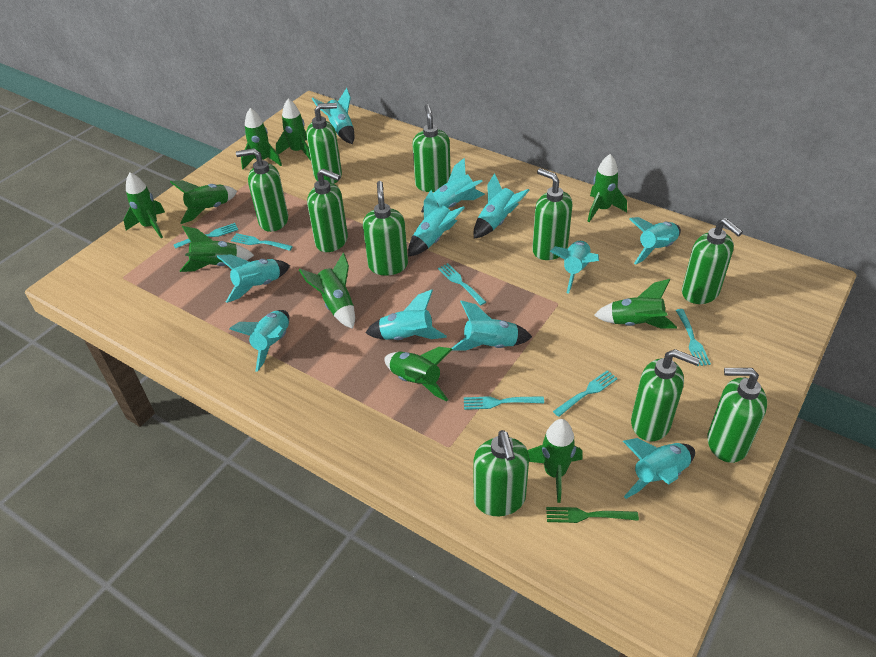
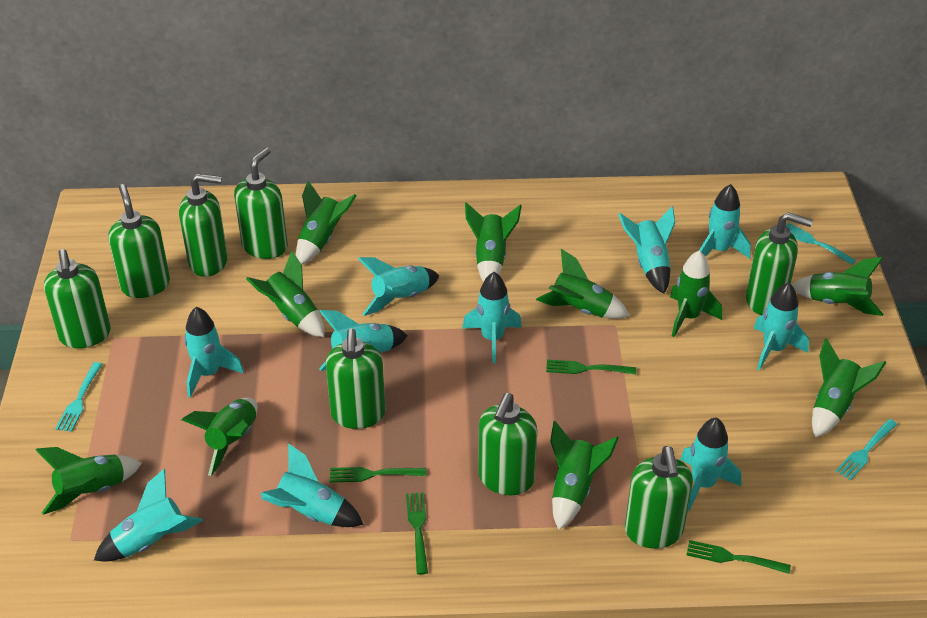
green fork: [546,507,639,523] = 1 -> [330,467,426,482] [406,492,428,575] [546,359,636,375] [687,540,791,574] = 4
green soap dispenser: [236,148,288,232] [306,103,342,184] [307,168,348,252] [363,181,408,275] [412,104,451,192] [474,430,529,516] [532,168,572,260] [631,349,700,441] [682,218,743,304] [707,368,767,463] = 10 -> [44,249,111,348] [108,184,170,298] [179,174,228,277] [234,147,288,259] [326,328,386,429] [478,393,537,495] [625,446,693,548] [746,212,813,315] = 8
turquoise fork: [173,223,238,249] [231,233,293,251] [438,263,486,305] [464,396,544,410] [553,370,618,417] [676,309,711,366] = 6 -> [55,362,102,432] [786,222,856,265] [836,419,897,480] = 3
turquoise rocket: [217,254,290,303] [229,310,289,372] [312,88,355,144] [365,290,447,340] [408,190,465,257] [421,158,485,212] [452,300,532,350] [474,173,530,239] [550,241,599,294] [623,438,695,499] [629,217,681,265] = 11 -> [94,469,203,562] [184,307,244,397] [261,443,364,527] [319,310,408,371] [358,257,439,316] [462,272,522,363] [618,206,675,294] [680,417,741,511] [700,184,751,259] [754,282,809,370] = 10

